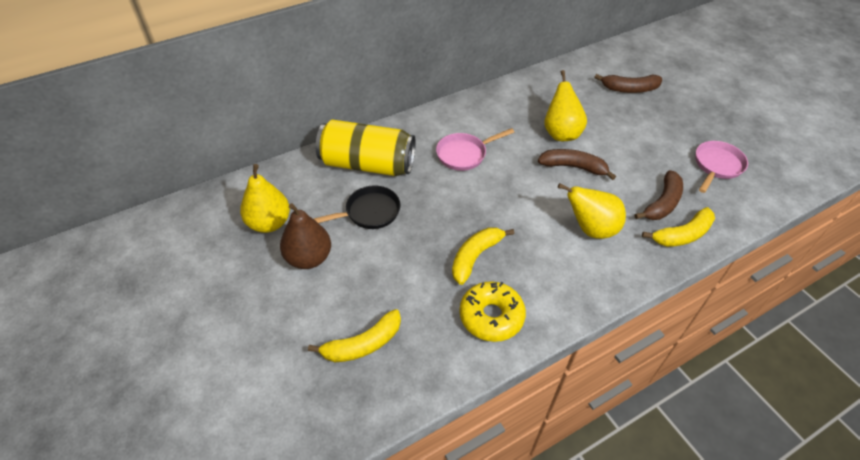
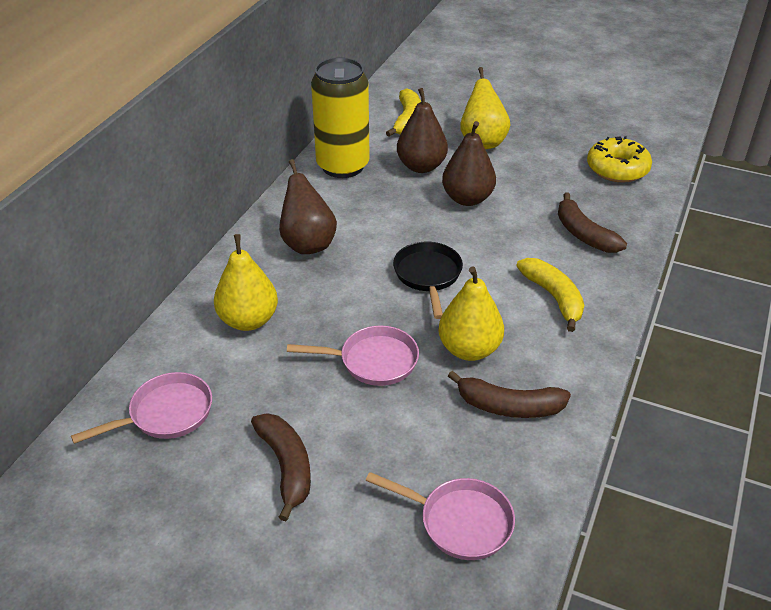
brown pear: [280,203,331,269] = 1 -> [279,159,337,254] [397,88,448,173] [442,121,496,206] = 3
pink pan: [436,128,514,171] [695,141,748,193] = 2 -> [71,372,212,444] [287,326,419,386] [365,472,515,560] = 3
yellow banana: [308,309,401,362] [452,227,514,285] [642,207,715,247] = 3 -> [386,88,421,137] [516,258,584,332] = 2

